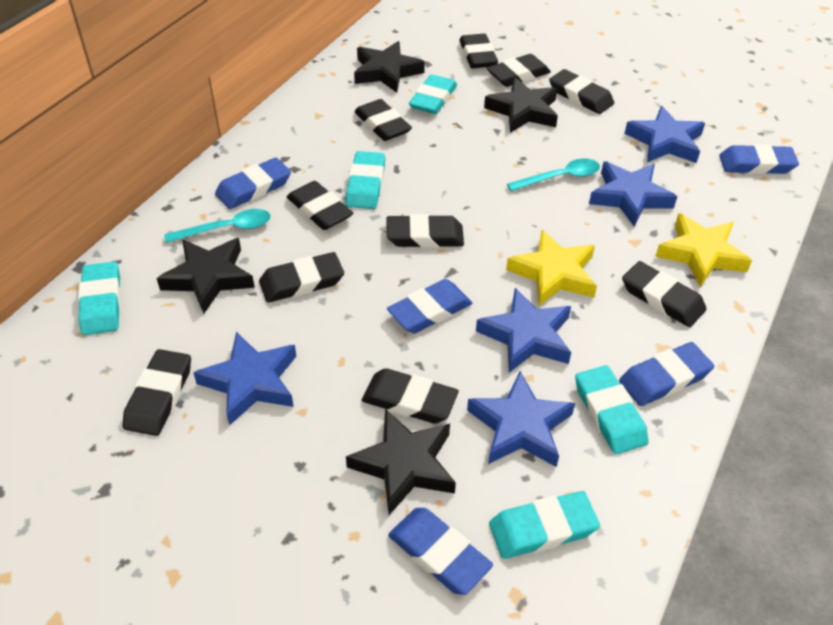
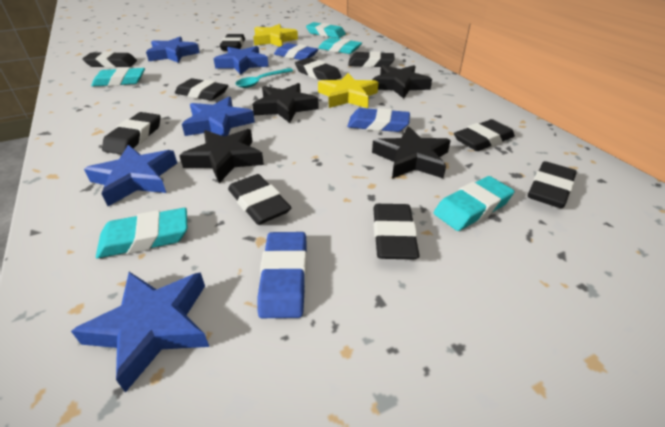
blue eraser: [215,157,291,209] [387,279,472,333] [388,508,493,595] [619,342,714,406] [719,144,799,174] = 5 -> [257,232,307,318] [274,43,319,60] [347,108,410,132] = 3
turquoise spoon: [164,209,271,243] [507,159,600,191] = 2 -> [236,68,293,88] = 1

